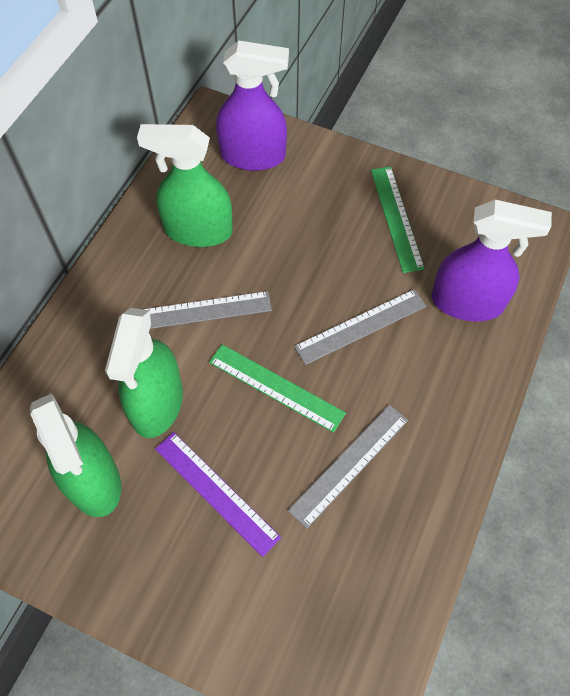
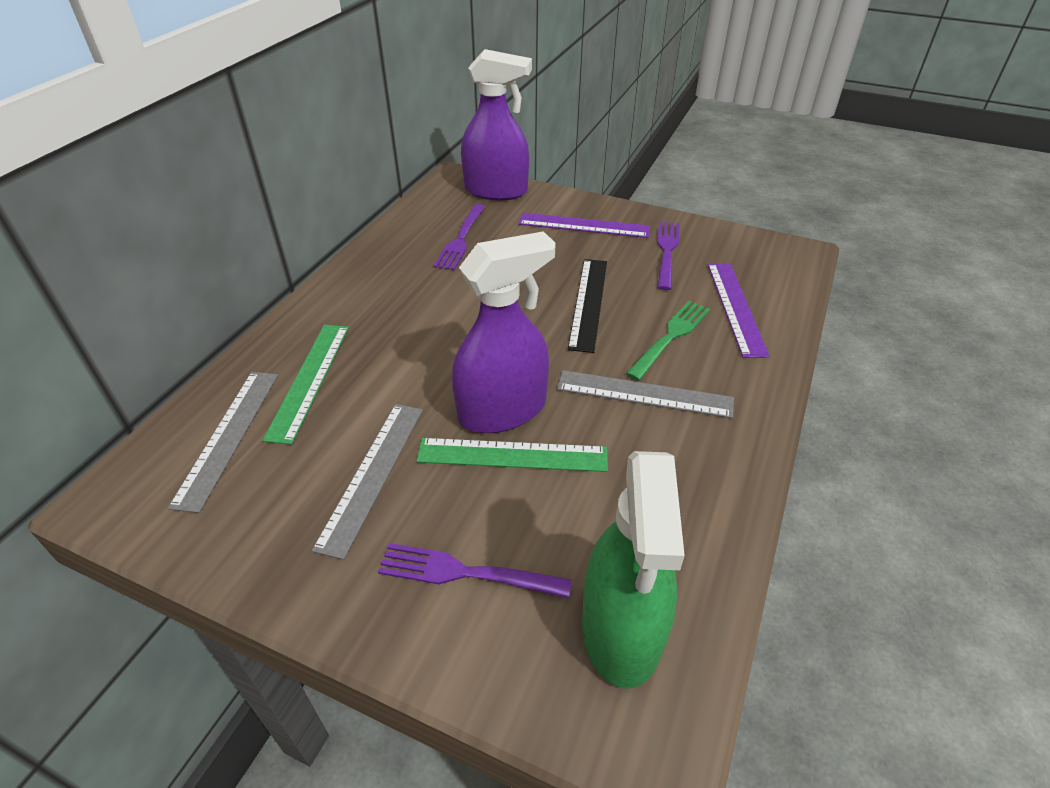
black ruler: none = 0 -> [568,259,607,353] = 1
green fork: none = 0 -> [626,301,710,381] = 1
green spray bottle: [30,393,121,517] [105,308,183,438] [137,124,233,247] = 3 -> [582,451,685,689] = 1
purple fork: none = 0 -> [378,543,572,599] [433,204,485,270] [657,221,680,290] = 3
purple ruler: [155,432,281,557] = 1 -> [518,213,650,238] [708,263,770,358] = 2

